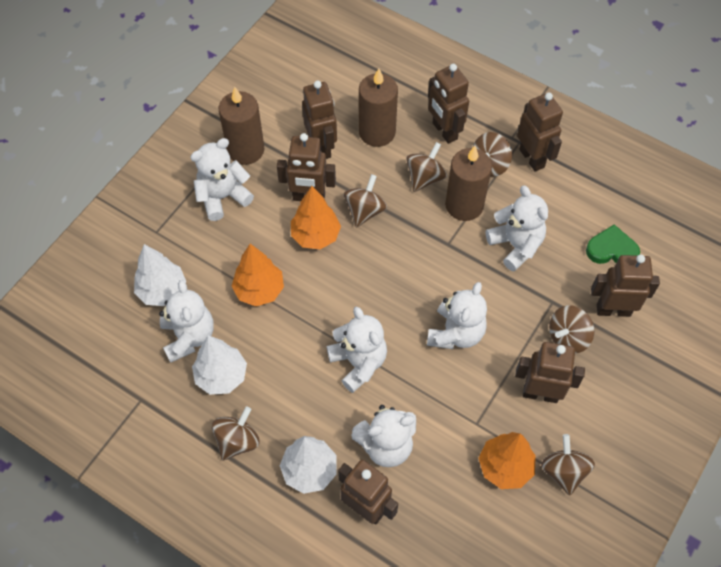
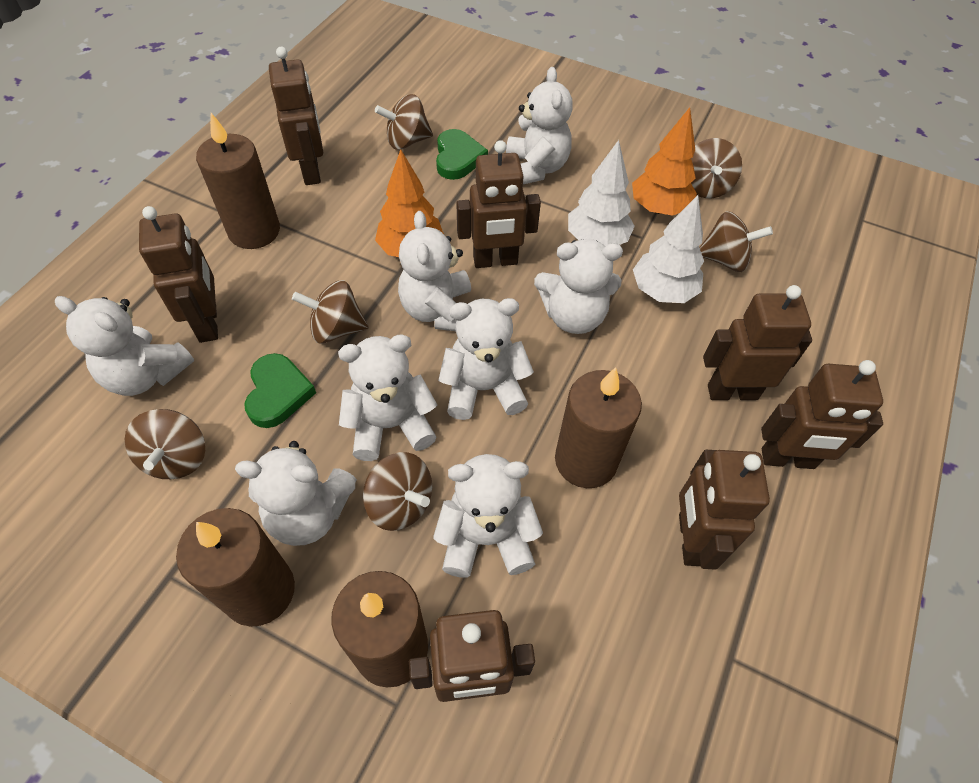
brown candle: [219,87,264,165] [359,68,398,147] [445,146,492,221] = 3 -> [176,508,295,627] [196,113,280,249] [331,571,428,687] [555,367,642,488] = 4
green heart: [586,224,640,264] = 1 -> [244,353,316,428] [436,129,488,180] = 2
orange tree: [232,244,284,306] [291,186,341,249] [478,432,536,489] = 3 -> [375,149,444,257] [632,107,697,216] = 2
white teddy bear: [159,280,214,363] [190,138,254,221] [327,307,387,393] [351,405,416,467] [427,282,487,349] [486,185,548,271] = 6 -> [55,296,194,396] [235,441,357,546] [338,335,437,461] [398,211,471,331] [433,454,543,578] [438,298,534,420] [506,67,573,184] [534,239,623,334] = 8
white tree: [134,244,186,306] [192,335,247,395] [280,436,337,494] = 3 -> [568,140,635,246] [633,195,704,303] = 2

